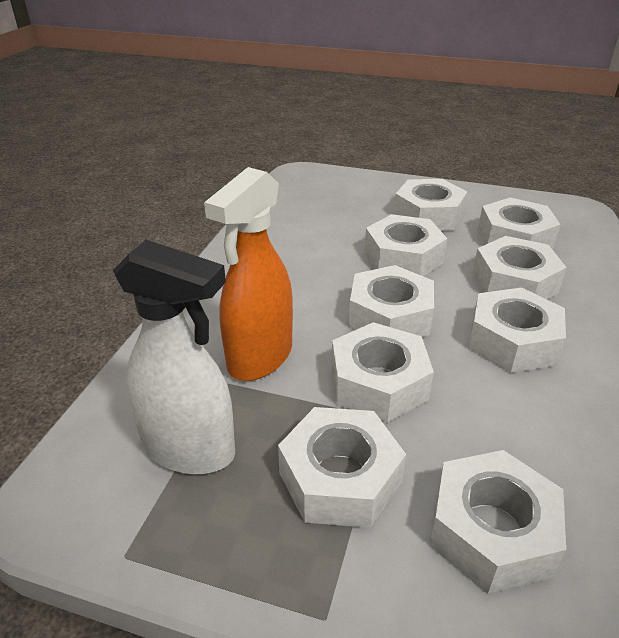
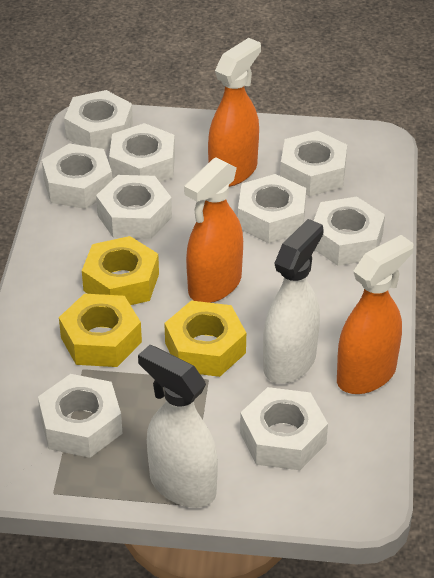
orange spray bottle: [204,167,293,381] = 1 -> [184,157,243,303] [208,38,261,187] [337,235,413,394] = 3
white spray bottle: [113,240,235,474] = 1 -> [138,345,218,508] [263,219,324,384] = 2
yellow nut: none = 0 -> [59,294,142,367] [82,236,159,305] [164,301,246,377] = 3

